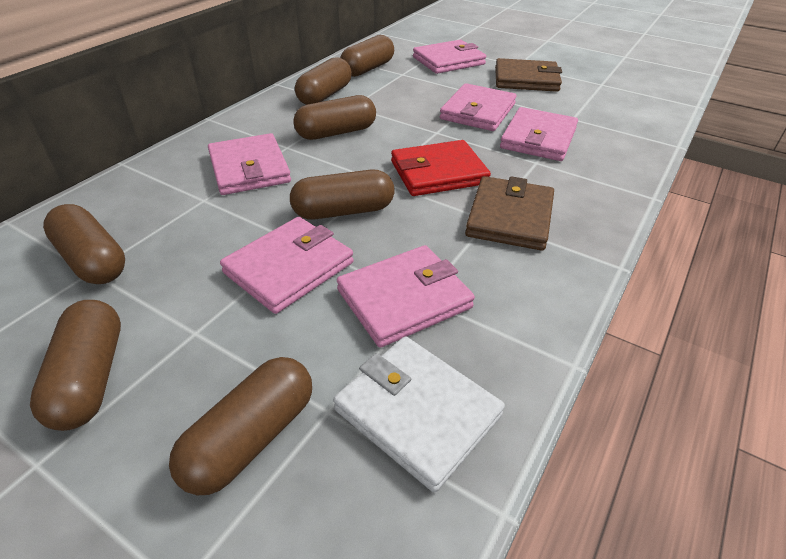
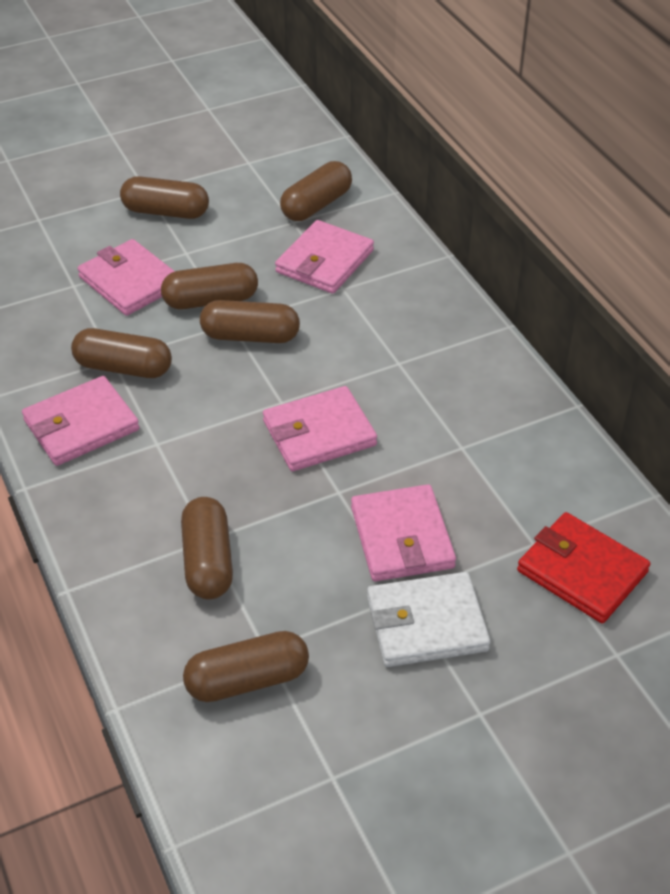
brown wallet: [465,176,554,251] [495,58,562,92] = 2 -> none = 0
pink wallet: [208,133,291,195] [220,217,354,314] [337,245,475,348] [413,40,486,74] [440,83,517,131] [500,107,578,161] = 6 -> [22,376,139,466] [77,239,175,316] [263,386,377,471] [275,220,374,294] [351,484,456,581] = 5

